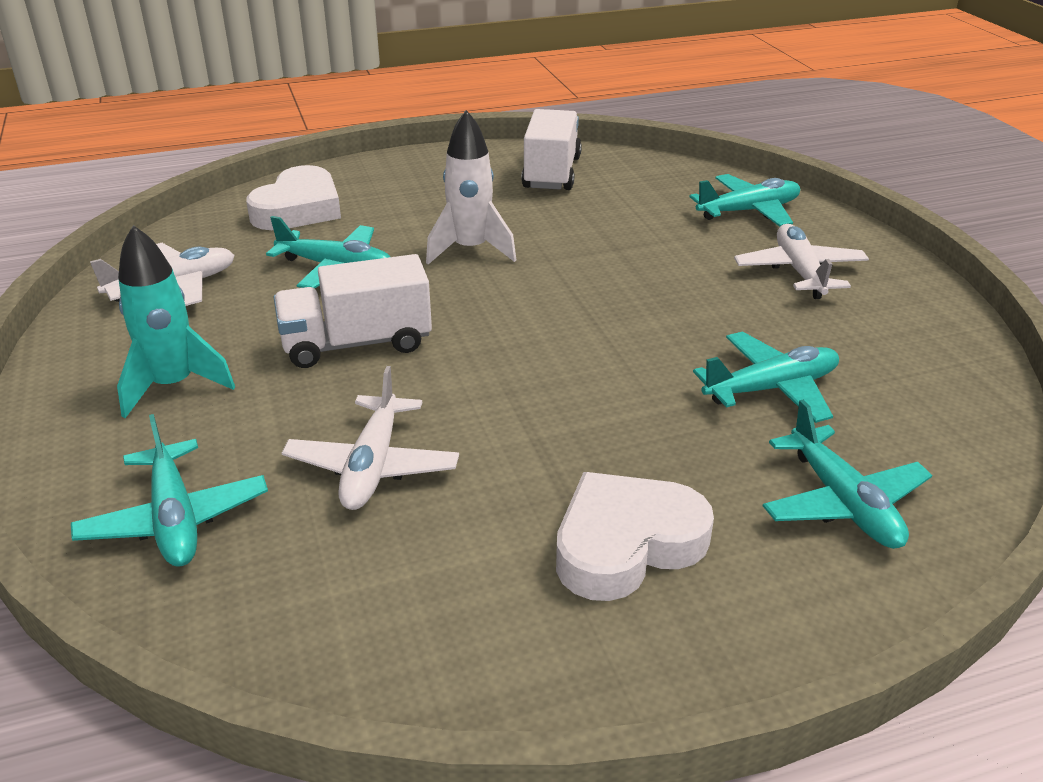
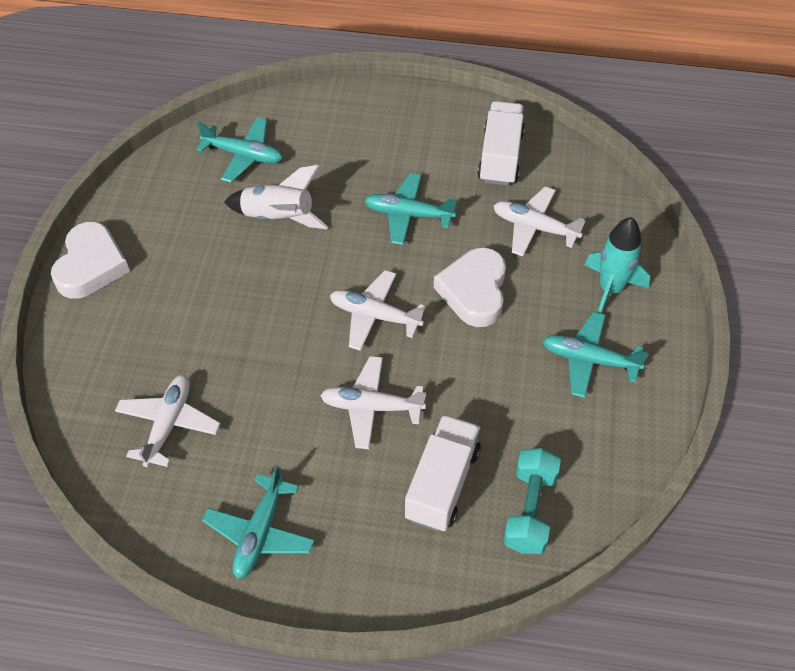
turquoise dumbbell: none = 0 -> [503,448,561,554] = 1
turquoise plane: [71,414,268,567] [266,216,390,288] [690,174,800,227] [693,331,839,423] [763,400,932,549] = 5 -> [196,118,283,183] [202,465,314,579] [364,173,457,245] [542,312,649,398] = 4
white plane: [90,243,235,306] [282,366,459,510] [734,224,869,299] = 3 -> [115,375,220,467] [320,356,426,449] [330,270,426,351] [494,187,585,256] = 4

